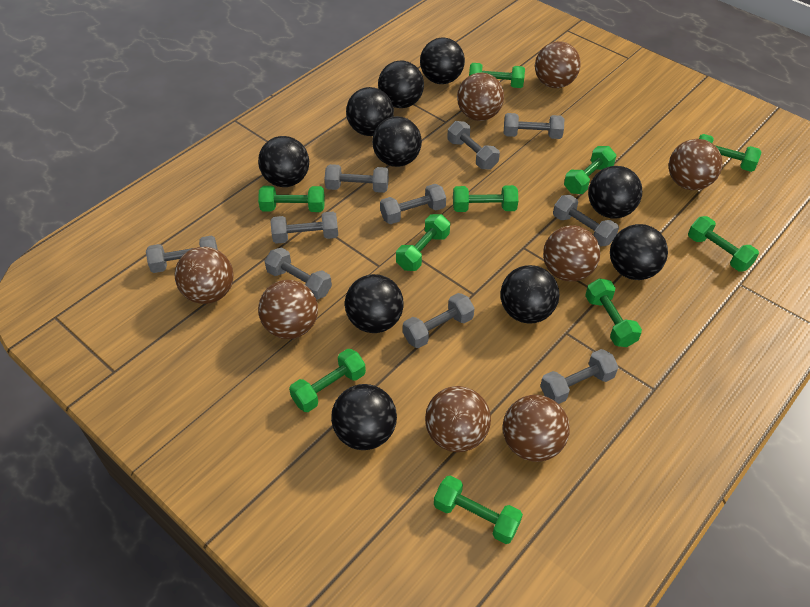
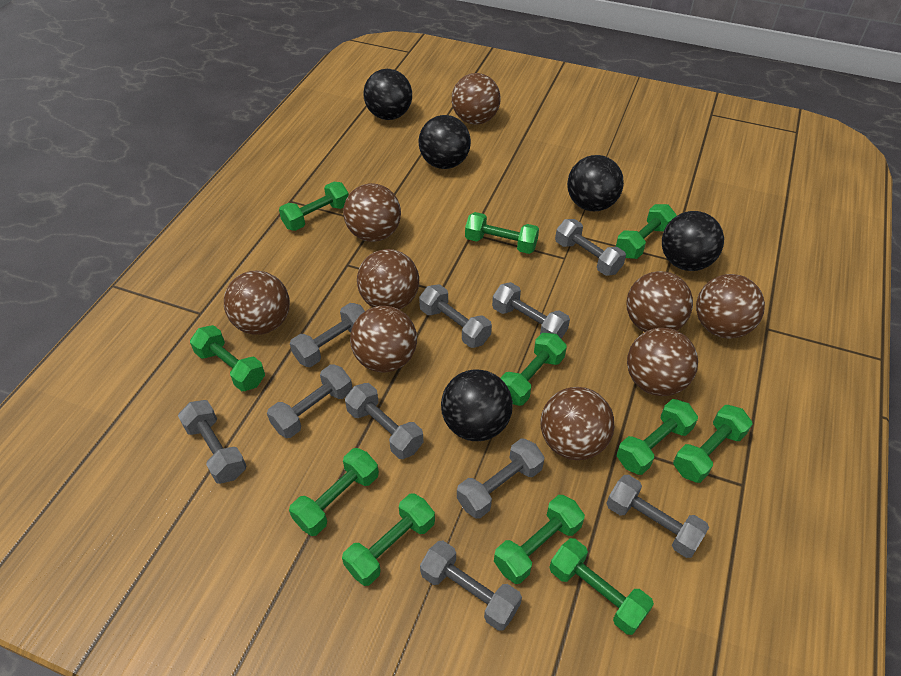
black ball: [258,136,309,187] [331,384,397,450] [345,274,404,333] [346,87,394,136] [372,116,422,167] [378,61,424,108] [420,37,465,84] [500,265,559,324] [588,166,642,219] [610,224,668,280] = 10 -> [364,69,412,120] [418,115,471,169] [441,369,513,441] [567,155,624,211] [662,211,724,271] = 5
brown ball: [174,247,234,304] [258,280,318,339] [425,386,491,452] [457,73,504,121] [503,395,570,462] [535,41,581,88] [543,226,600,282] [669,139,723,190] = 8 -> [224,271,290,335] [343,183,401,242] [350,306,417,373] [357,249,419,310] [452,73,501,125] [541,387,614,460] [627,271,693,332] [627,328,698,396] [696,274,765,338] = 9
green dumbbell: [258,186,325,212] [289,349,366,412] [396,214,450,271] [434,476,523,544] [453,185,518,212] [469,63,525,88] [564,146,616,194] [585,278,642,347] [688,216,759,272] [699,134,762,172] = 10 -> [190,325,265,391] [279,182,349,231] [289,448,379,536] [342,493,435,586] [465,212,539,254] [494,495,585,584] [500,333,567,406] [550,538,654,635] [616,204,677,259] [617,399,698,475] [673,405,752,483] = 11

